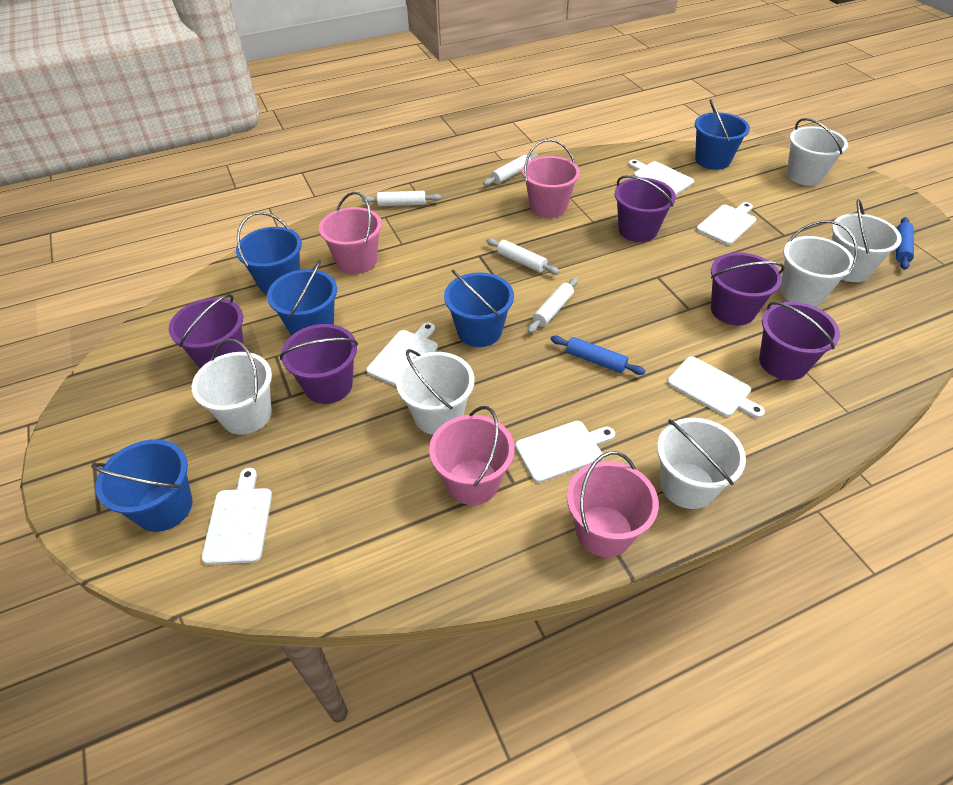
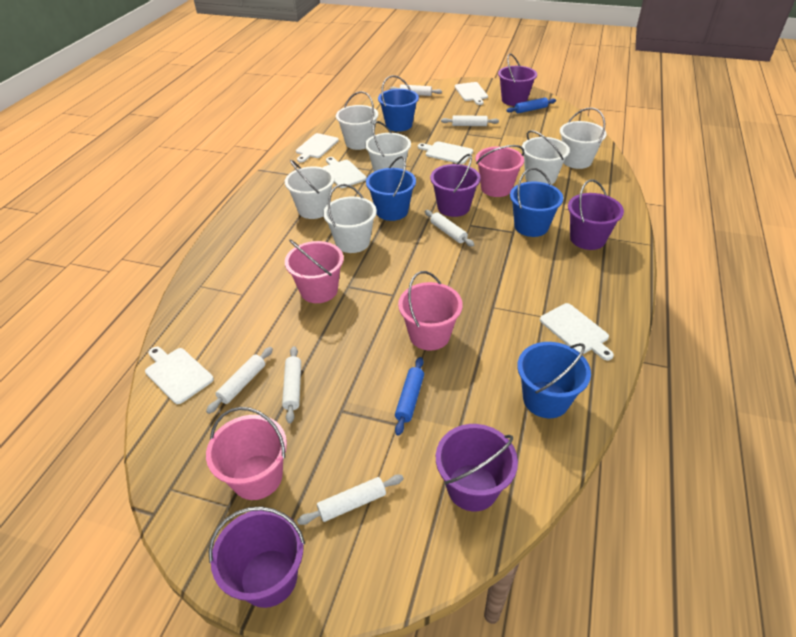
blue bucket: [91,439,192,532] [236,212,302,294] [267,260,337,336] [444,270,514,347] [695,99,750,170] = 5 -> [366,156,416,221] [378,75,419,132] [510,168,563,237] [517,342,591,418] = 4
white rolling pin: [362,191,441,206] [483,153,538,186] [486,238,560,275] [528,277,578,333] = 4 -> [206,347,273,414] [282,346,301,423] [297,475,404,525] [390,85,442,96] [425,210,474,247] [441,115,499,126] = 6

